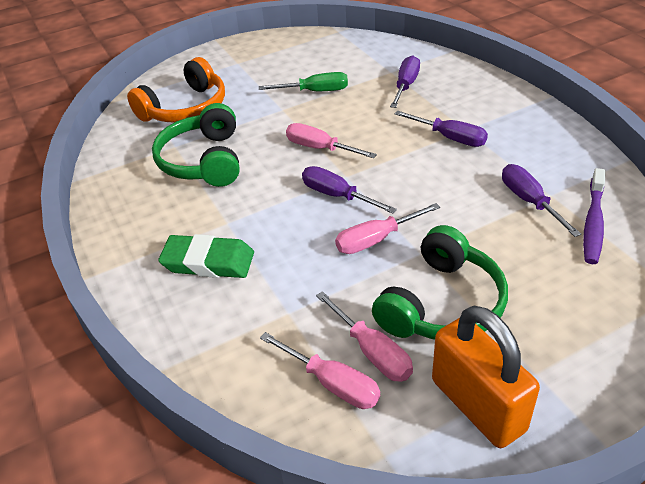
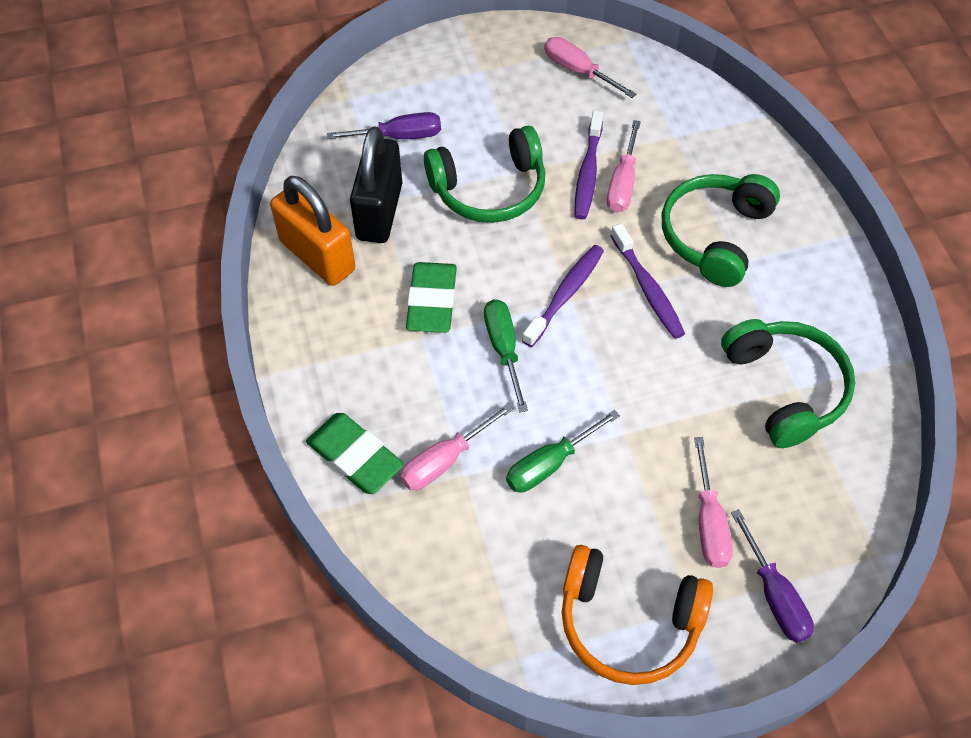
black padlock: none = 0 -> [350,126,402,243] = 1
green eraser: [158,234,254,278] = 1 -> [306,413,404,494] [406,262,457,333] = 2
green headphones: [152,103,240,187] [372,225,508,340] = 2 -> [424,126,545,223] [662,174,780,287] [721,319,855,448] = 3
green screwdriver: [259,72,348,91] = 1 -> [484,299,528,412] [506,410,620,492] = 2
purple screwdriver: [302,166,397,214] [390,55,420,108] [395,111,488,147] [502,164,581,237] = 4 -> [327,112,441,139] [731,509,814,643] = 2
purple toothbrush: [583,168,606,264] = 1 -> [522,245,604,347] [574,111,603,219] [611,223,685,339] = 3

